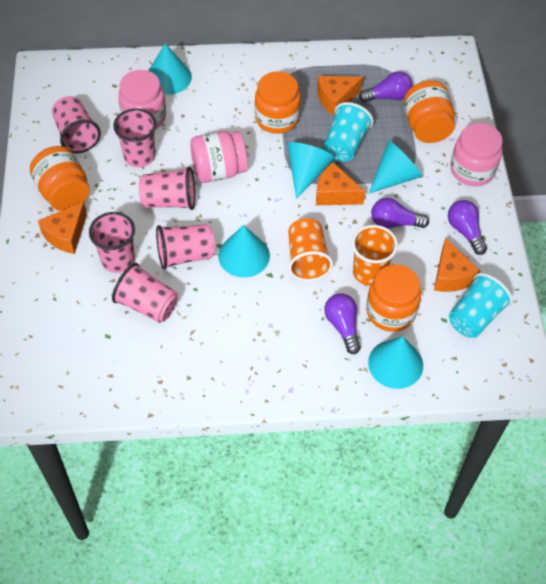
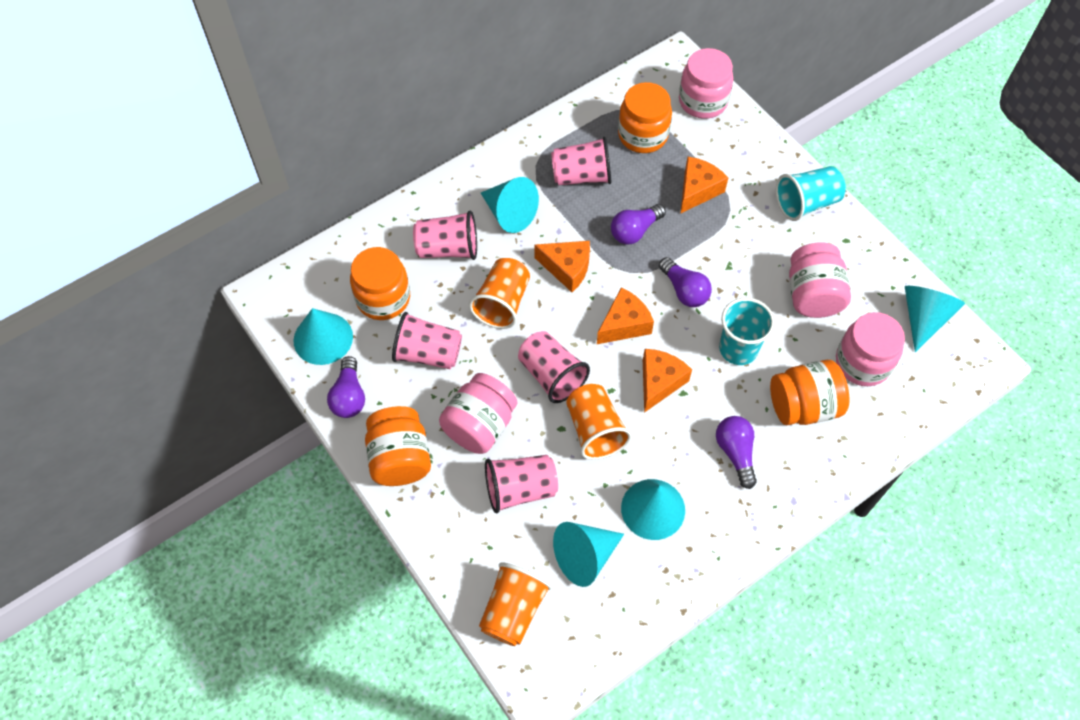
orange cup: [288,218,333,281] [352,225,398,286] = 2 -> [469,258,530,329] [479,562,552,646] [566,384,632,460] = 3
pink cup: [52,96,101,153] [89,212,135,273] [112,263,178,323] [113,108,156,167] [139,167,195,210] [156,224,215,270] = 6 -> [392,312,462,369] [413,210,477,260] [485,455,558,513] [518,331,590,403] [551,137,611,185] = 5
pink jar: [118,70,166,129] [190,131,248,183] [450,123,503,186] = 3 -> [439,373,517,454] [679,48,733,119] [789,242,851,318] [836,312,905,386] = 4

